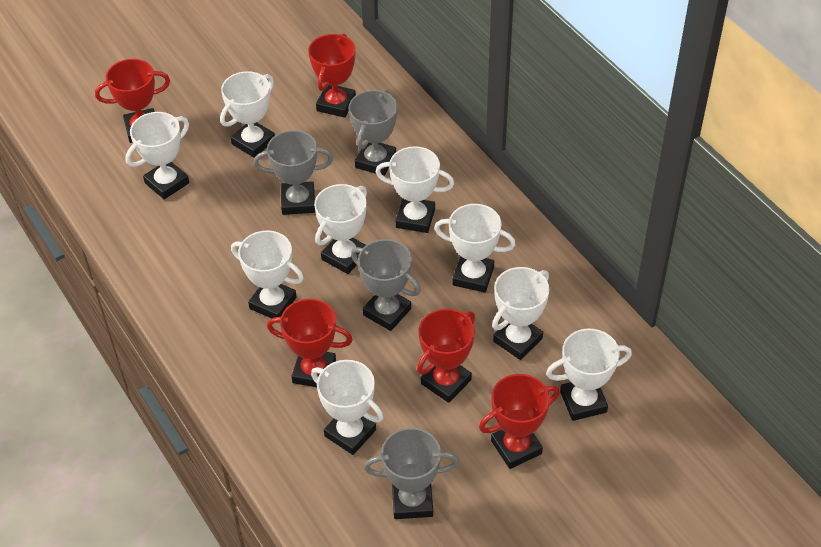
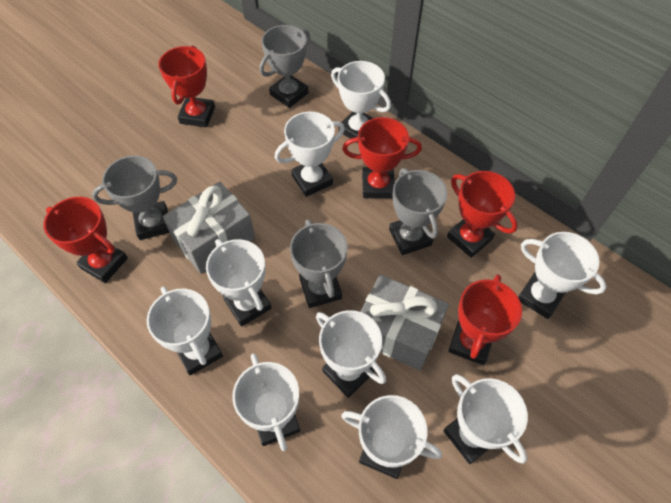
grey gift: none = 0 -> [163,182,255,274] [361,274,449,371] = 2

